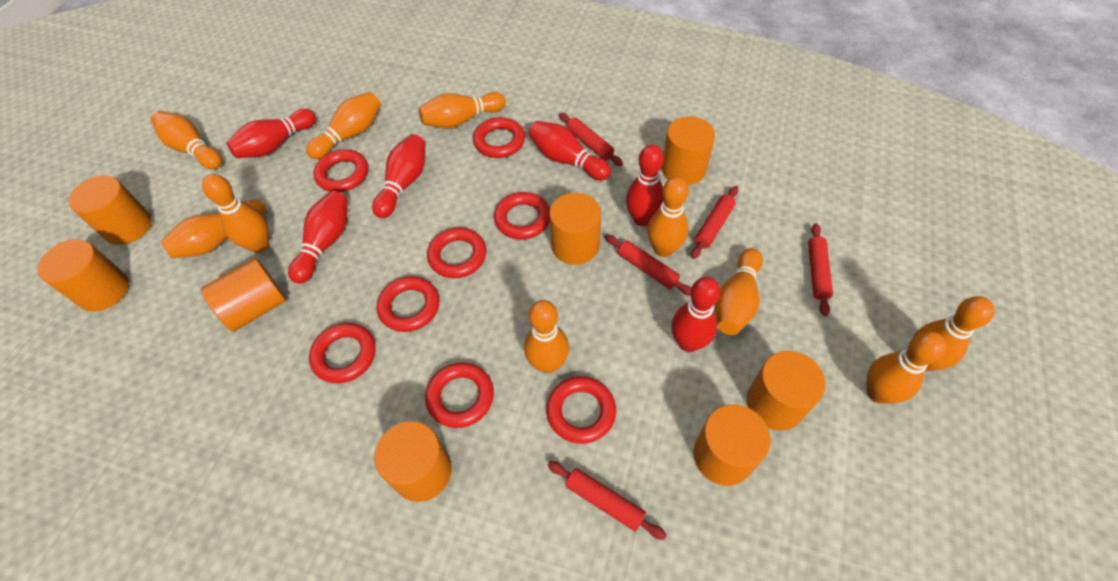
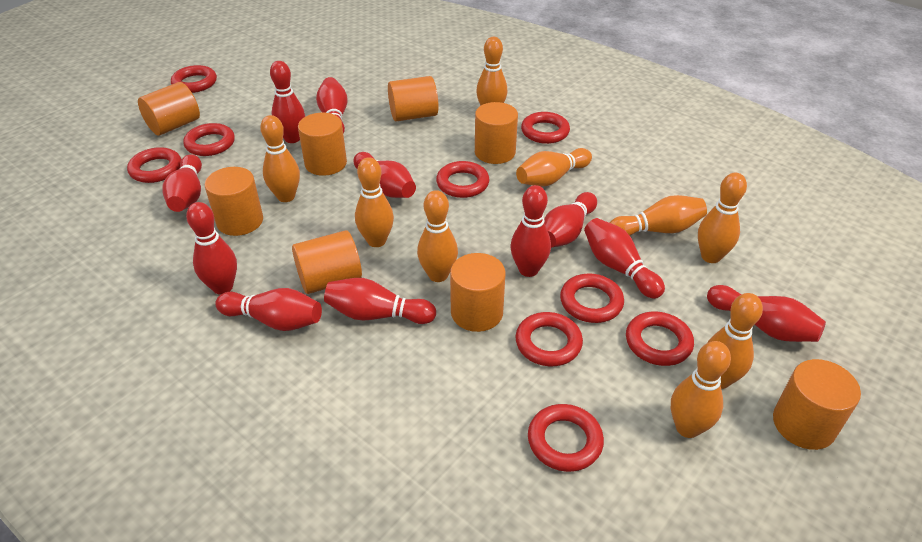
orange bowling pin: [151,111,222,169] [160,199,266,259] [202,174,269,253] [306,92,381,159] [419,92,506,128] [524,300,569,373] [647,176,689,257] [715,248,763,335] [866,331,946,404] [914,296,994,371] = 10 -> [260,115,300,202] [355,157,394,247] [417,190,458,282] [476,37,507,106] [516,148,592,187] [610,195,707,236] [671,341,731,438] [698,173,747,263] [707,293,763,389] = 9
red bowling pin: [226,109,316,158] [288,191,348,284] [372,134,426,218] [529,121,611,180] [626,144,664,226] [671,277,721,352] = 6 -> [162,154,202,212] [186,202,237,295] [215,288,322,331] [270,61,305,143] [316,77,347,134] [324,278,436,324] [353,152,416,198] [511,185,551,277] [544,192,597,248] [584,218,665,299] [707,285,826,342] = 11
red ring: [309,323,376,383] [314,149,368,192] [377,276,439,332] [425,362,494,428] [427,227,486,278] [473,117,525,158] [494,192,550,239] [546,376,616,444] = 8 -> [127,147,182,183] [171,65,217,93] [183,123,235,156] [436,161,489,198] [515,312,583,366] [521,112,570,144] [528,404,604,472] [560,274,624,323] [626,312,694,366] = 9
red rolling pin: [548,461,666,540] [559,113,623,166] [605,234,691,296] [691,186,738,259] [808,223,833,316] = 5 -> none = 0

